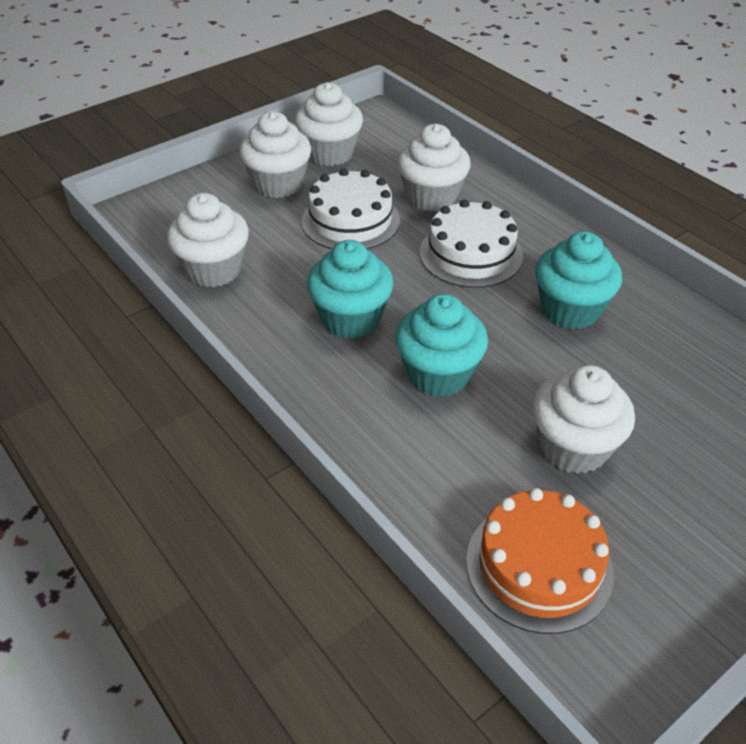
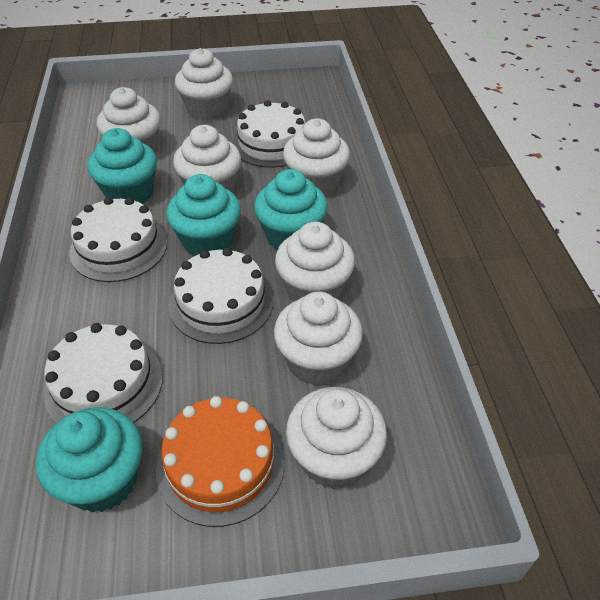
turquoise cupcake: [307,240,394,338] [395,294,488,397] [535,231,622,329] = 3 -> [36,407,142,512] [88,128,157,204] [167,174,241,256] [254,169,327,249] = 4
white cake: [302,168,400,249] [420,199,523,288] = 2 -> [44,323,163,423] [69,197,167,282] [169,248,274,344] [232,100,305,168] = 4
white cupcake: [167,193,249,287] [239,111,311,198] [294,82,363,166] [397,124,471,212] [533,365,635,474] = 5 -> [97,87,161,153] [173,125,241,193] [175,48,233,120] [274,292,363,385] [275,222,355,302] [283,118,350,197] [286,387,387,489] = 7

